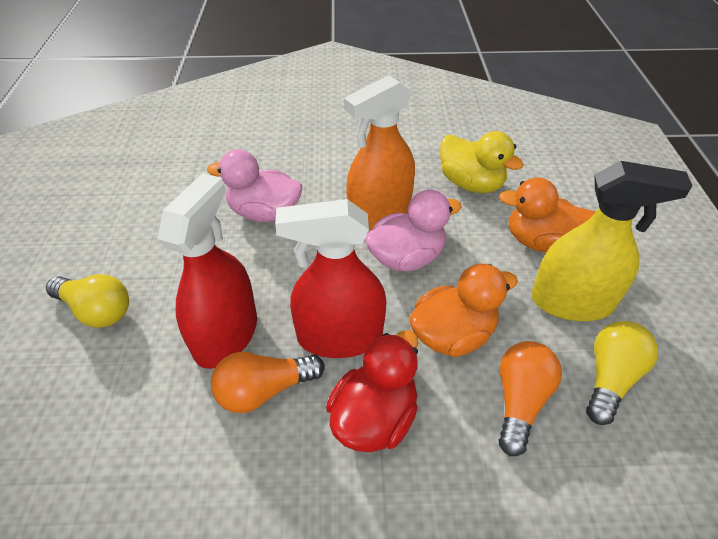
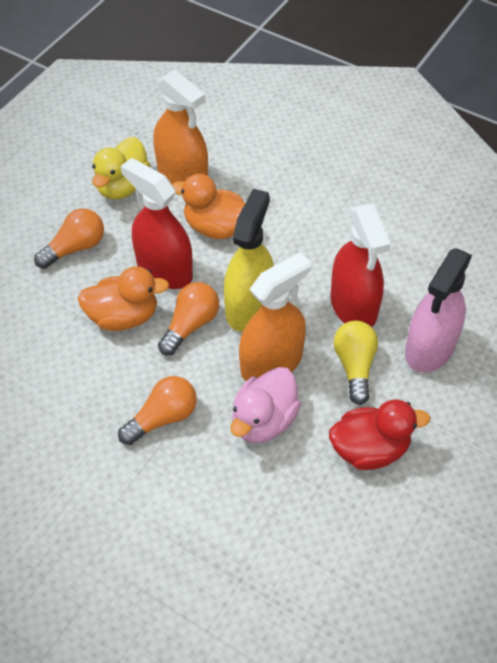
orange light bulb: [211,352,325,413] [498,341,562,456] = 2 -> [34,209,104,269] [118,376,197,445] [158,282,219,356] = 3
orange spray bottle: [344,75,415,230] = 1 -> [153,70,208,184] [239,252,311,381] = 2
pink duck: [207,149,302,222] [365,190,462,271] = 2 -> [230,367,301,443] = 1
pink spray bottle: none = 0 -> [405,248,472,373] = 1
yellow light bulb: [46,274,129,328] [586,321,658,425] = 2 -> [334,321,378,405] = 1

